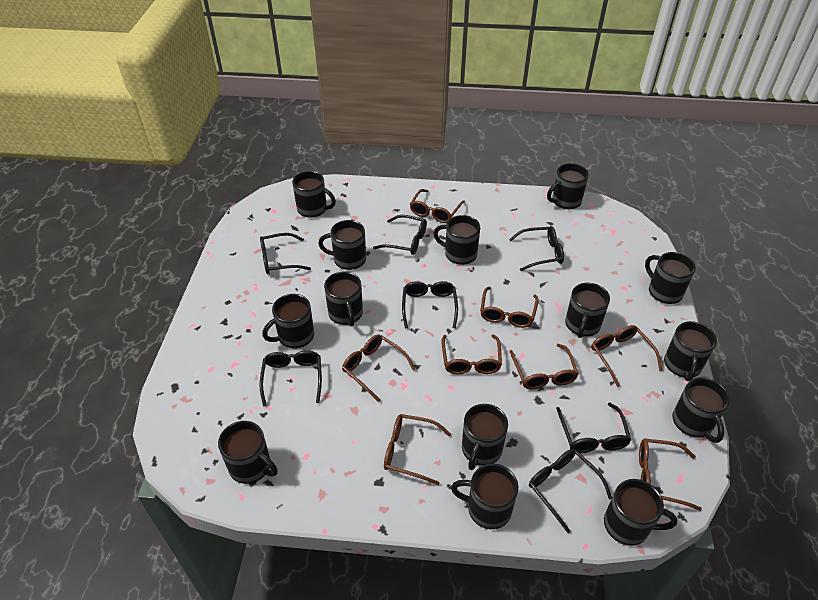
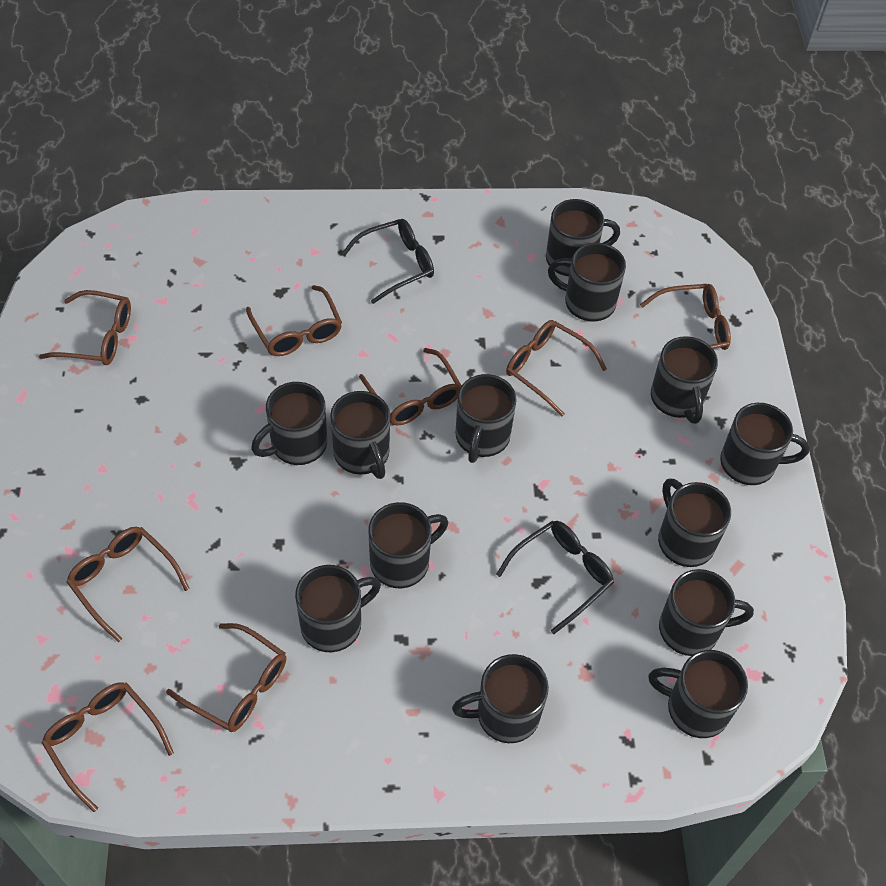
black glasses: [259,350,322,407] [260,233,311,274] [373,215,427,255] [402,281,458,329] [509,226,564,271] [529,449,612,533] [556,403,631,453] = 7 -> [342,219,434,304] [496,521,614,634] = 2
black mug: [218,421,278,484] [262,294,314,348] [292,171,336,218] [319,220,366,270] [324,272,363,326] [433,215,480,265] [451,463,518,529] [462,404,508,470] [547,163,589,209] [565,283,610,338] [604,479,677,546] [645,252,696,304] [664,321,717,381] [673,377,730,443] = 14 -> [251,382,327,465] [295,565,381,652] [330,391,390,479] [368,502,448,588] [452,654,549,743] [456,374,517,463] [546,199,620,276] [548,243,626,322] [648,650,748,738] [651,336,718,424] [658,478,731,567] [659,569,754,656] [720,403,809,485] = 13

